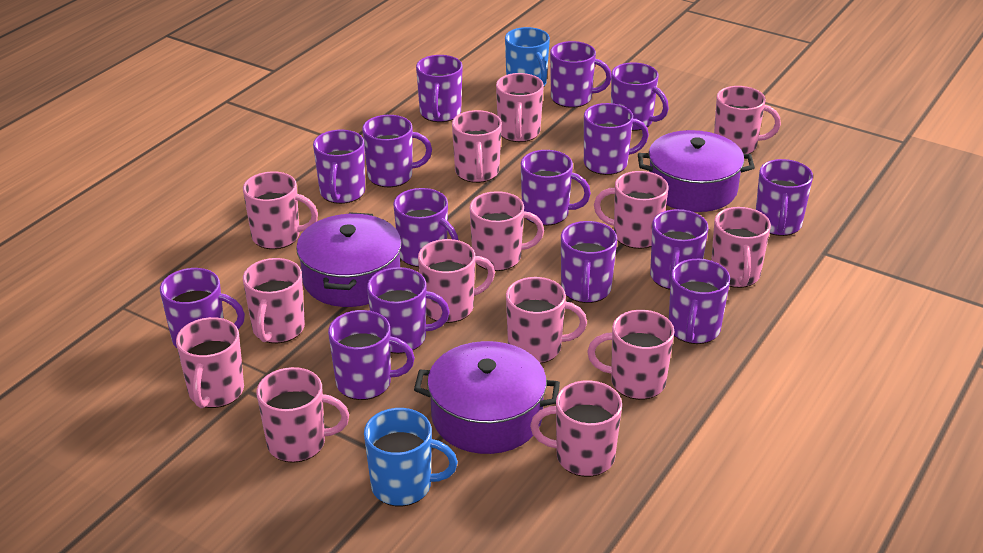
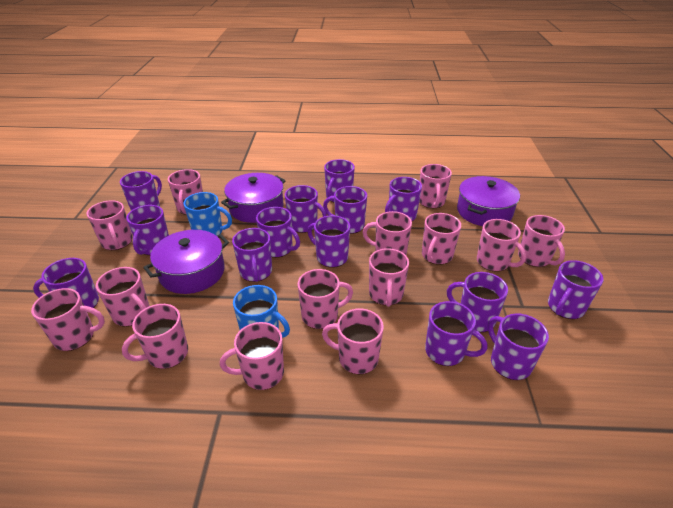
purple mug: [160,268,245,348] [313,130,365,204] [328,310,415,400] [362,115,432,187] [367,267,449,354] [393,188,458,267] [416,55,463,122] [521,150,591,226] [550,41,611,108] [561,221,617,303] [584,103,649,175] [611,62,669,131] [650,209,708,290] [669,259,730,344] [756,159,813,236] = 15 -> [33,258,99,308] [120,171,162,210] [126,205,169,255] [232,228,272,282] [256,207,300,258] [285,185,327,233] [308,215,350,268] [323,186,367,234] [324,159,355,203] [385,177,422,221] [425,301,487,366] [447,272,508,332] [488,313,549,380] [548,260,603,319] = 14

